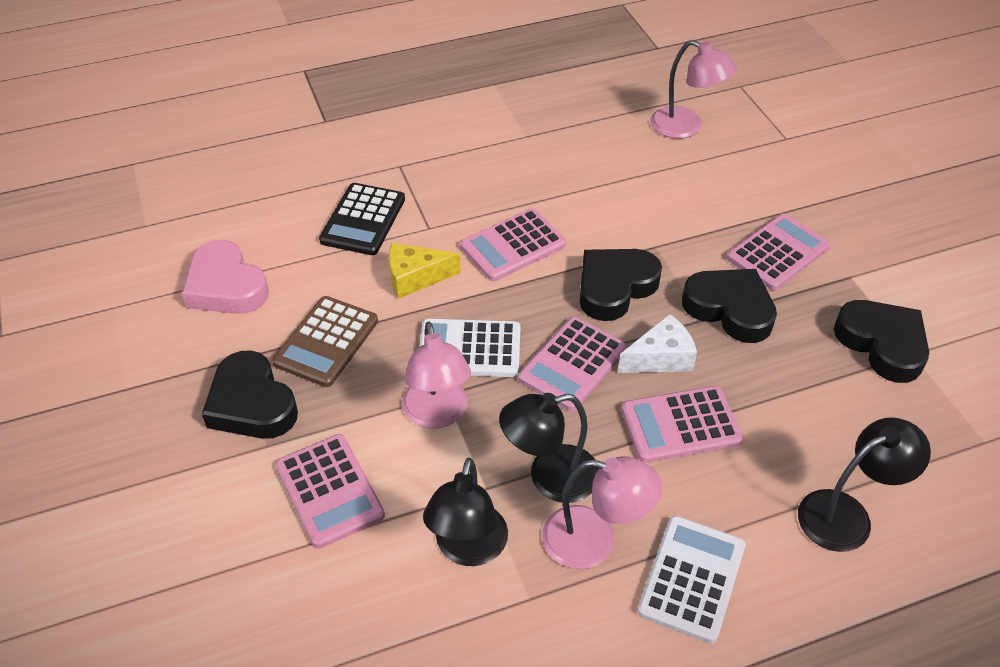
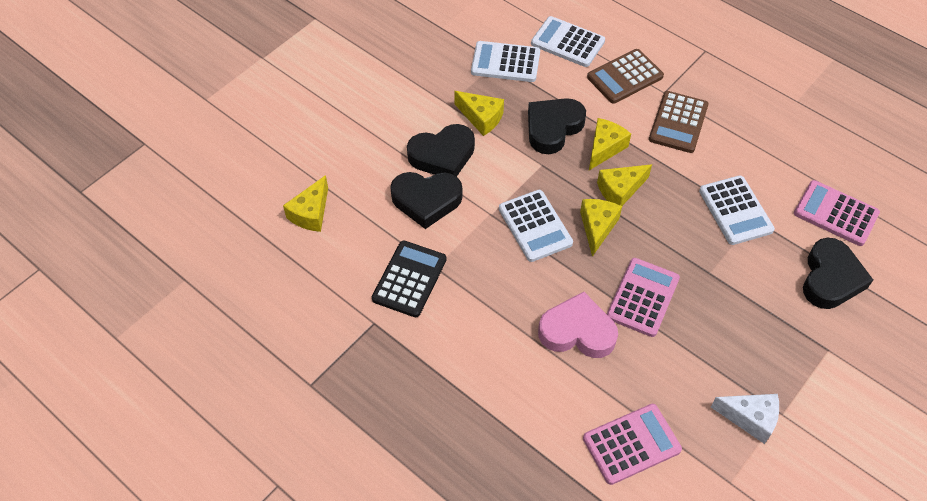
black lamp: [423,458,508,566] [499,393,599,503] [798,417,931,552] = 3 -> none = 0
brown calculator: [272,296,378,387] = 1 -> [587,49,664,104] [649,91,709,153] = 2
pink calculator: [276,434,385,549] [460,209,566,281] [518,317,627,411] [621,386,743,463] [727,214,830,290] = 5 -> [583,404,682,485] [607,258,680,337] [794,180,880,246] = 3
pink lamp: [402,321,471,429] [542,456,662,569] [650,40,737,139] = 3 -> none = 0
white calculator: [420,319,521,377] [637,516,746,643] = 2 -> [471,41,540,82] [499,190,573,262] [531,16,605,67] [699,175,775,245] = 4
yellow cheese: [389,243,461,299] = 1 -> [283,175,328,232] [454,91,504,136] [580,199,622,257] [589,118,631,170] [597,164,652,206] = 5

